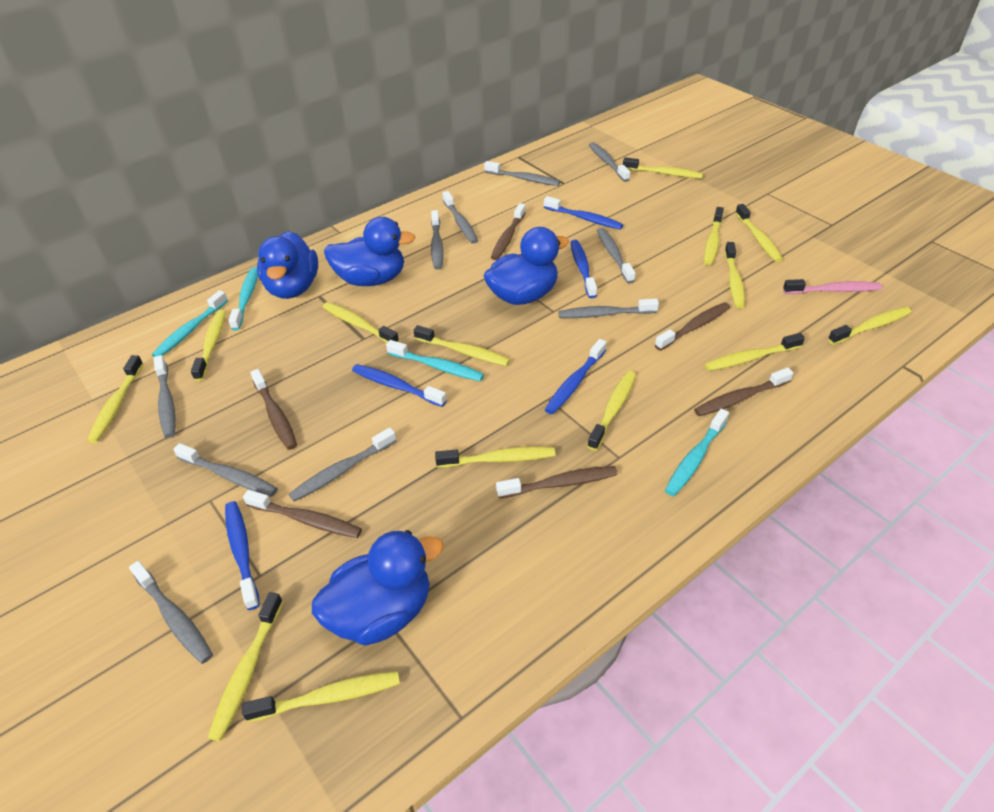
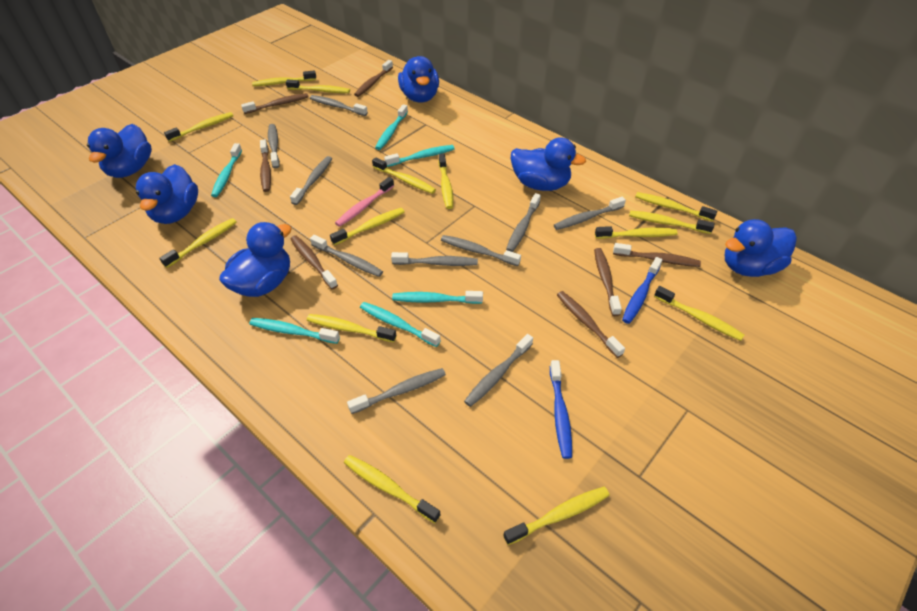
blue duck: [257,231,318,299] [312,530,444,646] [324,217,416,286] [483,227,569,305] = 4 -> [87,124,152,178] [136,164,198,224] [219,222,292,297] [398,56,439,102] [511,137,586,191] [725,219,797,277] = 6
blue toothbrush: [225,501,260,610] [352,364,447,407] [544,196,623,230] [545,339,607,414] [571,240,597,298] = 5 -> [550,360,572,459] [622,257,663,324] = 2
brown toothbrush: [243,490,362,538] [250,369,297,450] [491,203,526,260] [496,466,618,499] [655,302,730,351] [694,368,793,416] = 6 -> [241,93,309,114] [260,140,271,192] [291,235,338,289] [354,60,393,97] [557,291,625,358] [594,248,622,316] [613,243,701,267] = 7
turquoise toothbrush: [152,290,228,357] [228,267,258,330] [386,340,484,381] [665,409,729,496] = 4 -> [211,143,242,197] [249,318,340,344] [360,302,440,347] [375,104,408,150] [384,145,455,167] [392,291,483,304] = 6

